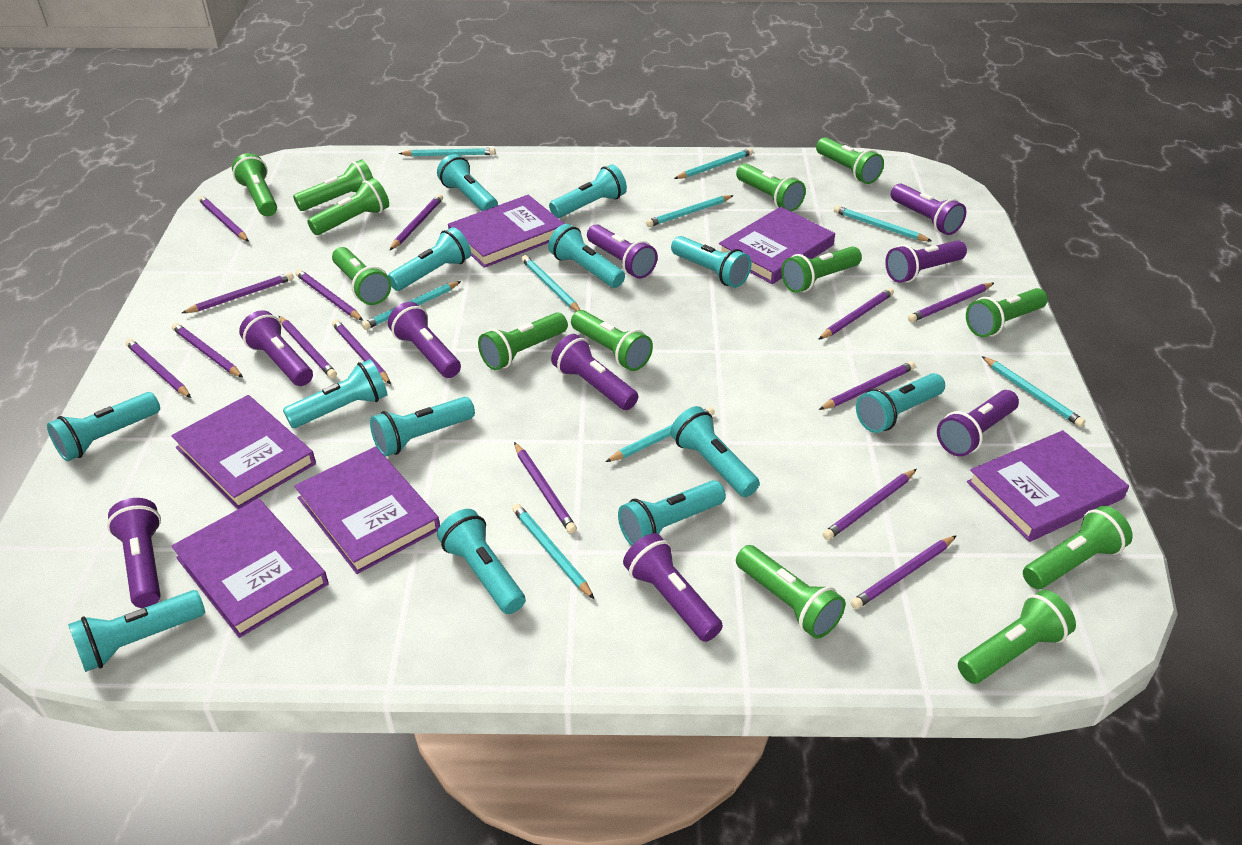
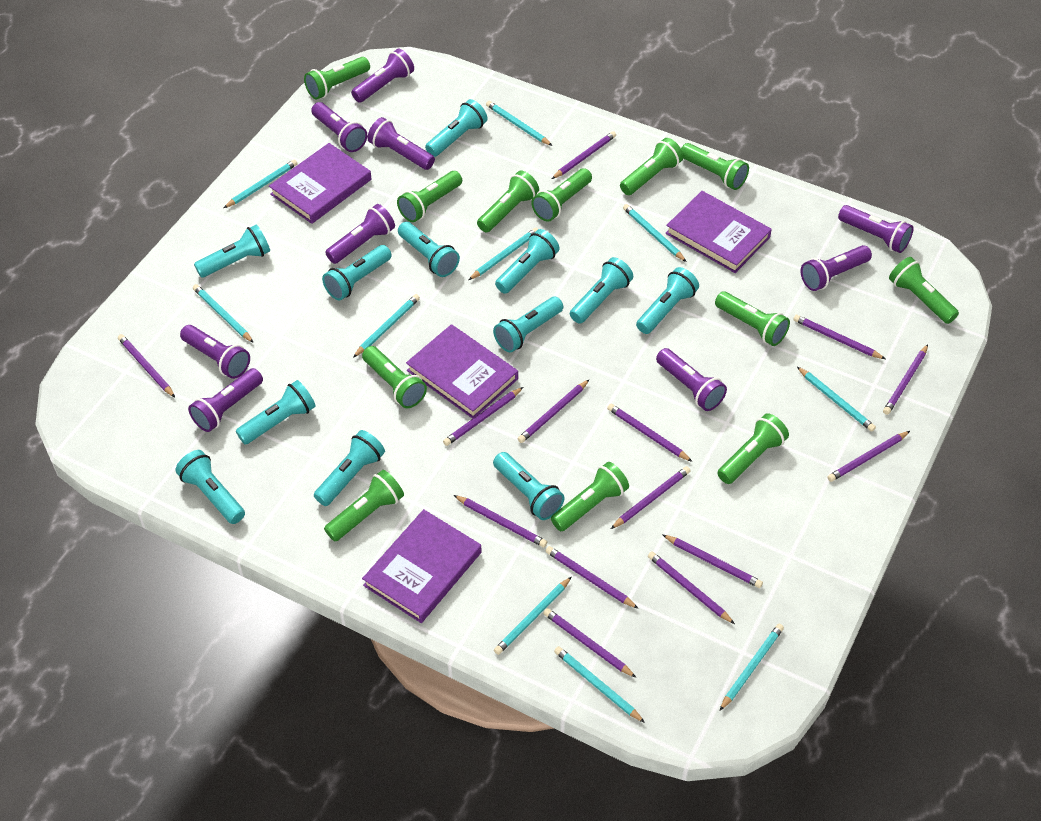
green flashlight: [232,153,277,216] [293,159,373,211] [307,178,389,235] [332,247,391,305] [478,312,568,370] [571,310,653,371] [736,163,806,212] [736,545,845,639] [781,246,862,293] [816,137,884,184] [958,590,1076,684] [966,288,1048,337] [1023,506,1133,589] = 13 -> [304,57,370,99] [324,470,404,541] [362,346,427,408] [397,171,462,222] [477,170,539,233] [531,168,592,222] [551,462,629,531] [620,138,683,195] [681,143,749,190] [715,291,790,346] [717,413,789,484] [889,257,959,324] = 12
purple book: [171,395,316,509] [172,499,328,638] [294,447,440,574] [448,195,565,268] [719,207,835,284] [967,430,1129,542] = 6 -> [269,143,371,224] [362,509,482,623] [406,324,518,419] [666,191,772,273] = 4
turquoise flashlight: [47,392,160,461] [68,590,205,672] [283,359,387,428] [370,397,475,457] [388,227,471,291] [437,154,498,211] [437,509,525,614] [548,224,625,288] [549,164,627,218] [618,480,726,546] [670,406,760,497] [671,236,752,288] [856,373,945,433] = 13 -> [175,450,245,524] [194,225,270,278] [236,380,316,445] [314,430,385,506] [322,245,391,300] [398,222,460,277] [425,99,488,157] [493,297,563,353] [493,452,564,520] [495,229,560,294] [570,257,633,324] [636,267,699,334] = 12
turquoise pencil: [362,281,461,330] [399,148,495,156] [512,504,594,599] [521,255,580,311] [606,407,715,462] [646,195,734,227] [674,148,753,179] [834,206,932,241] [982,356,1085,427] = 9 -> [193,284,254,343] [224,159,298,208] [353,294,420,358] [469,228,538,280] [486,101,552,146] [494,577,572,655] [554,646,645,723] [623,204,687,262] [720,624,784,711] [797,367,876,432] = 10

